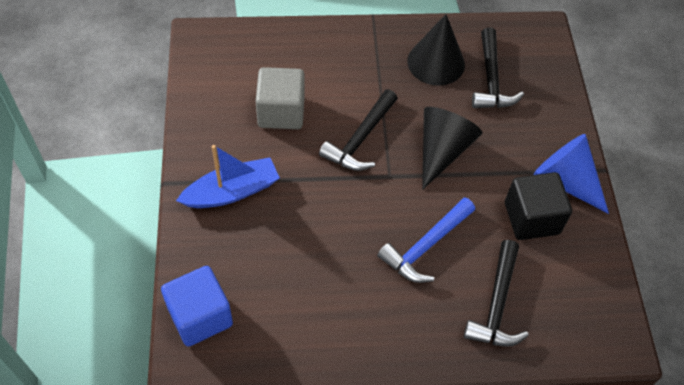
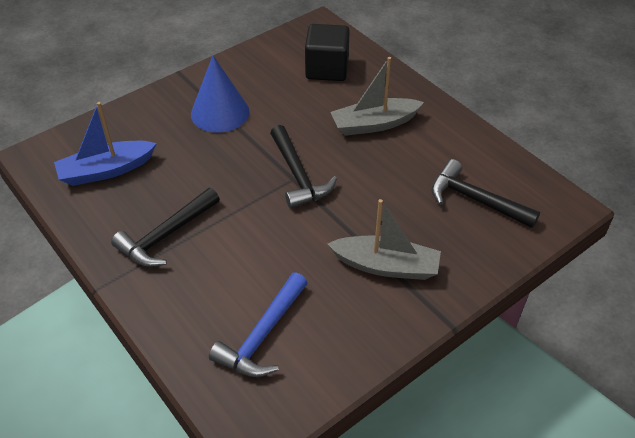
black cone: [407,14,465,86] [422,107,482,190] = 2 -> none = 0
blue cube: [161,266,233,347] = 1 -> none = 0
grey boat: none = 0 -> [327,199,441,280] [331,57,424,136] = 2
grey cube: [256,67,305,129] = 1 -> none = 0

